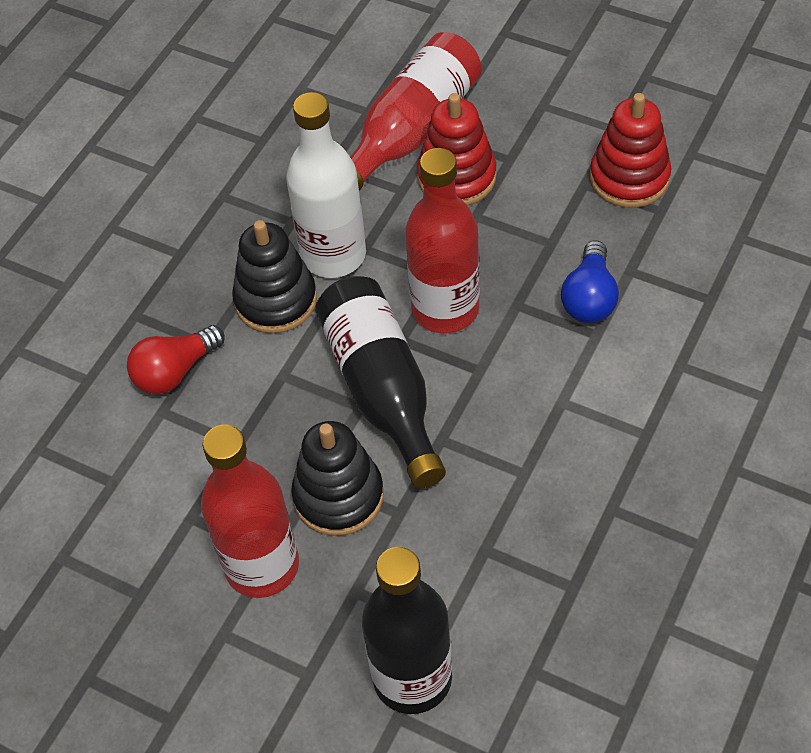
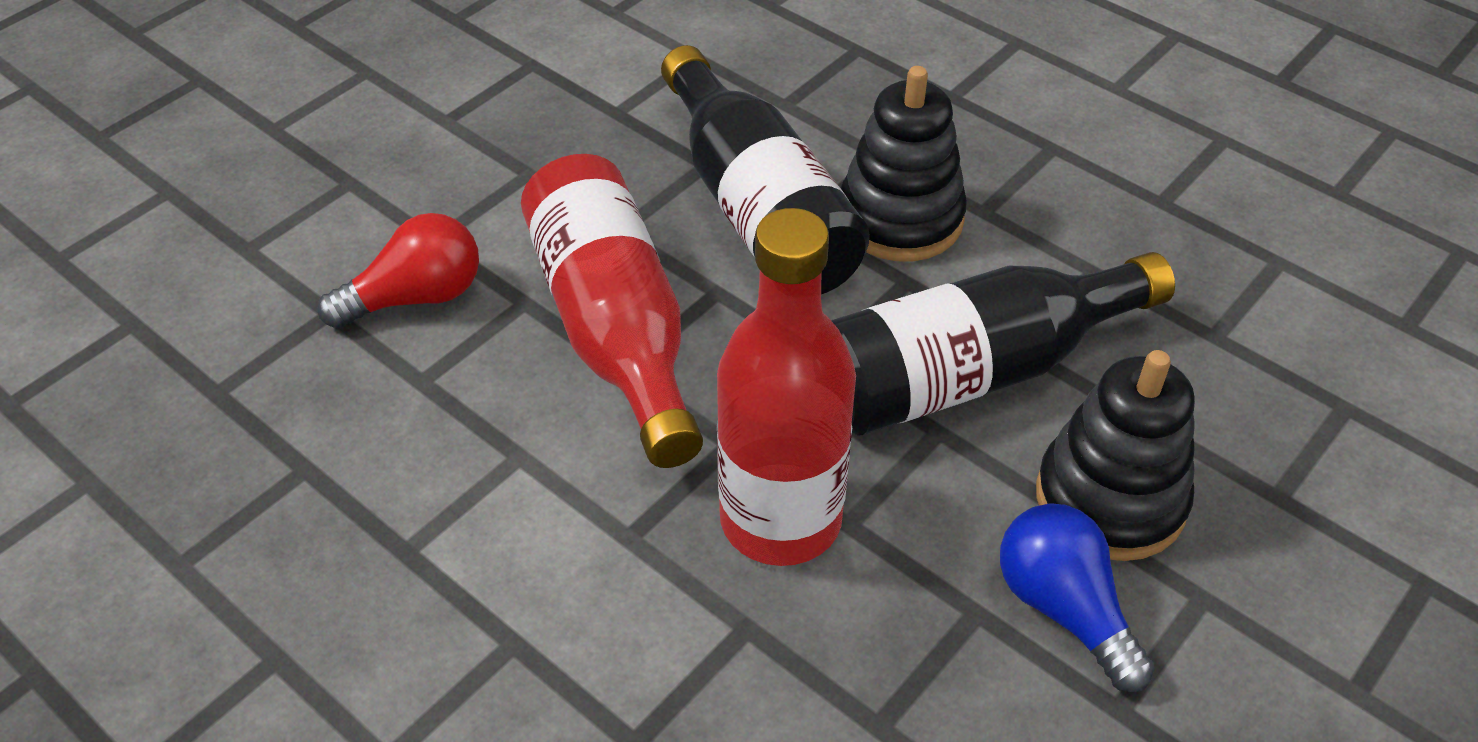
red bottle: [201,424,299,598] [350,32,482,190] [405,148,480,334] = 3 -> [521,154,703,468] [717,208,856,566] = 2
red stacking toy: [417,93,497,206] [590,93,671,208] = 2 -> none = 0
white bottle: [286,92,366,278] = 1 -> none = 0

